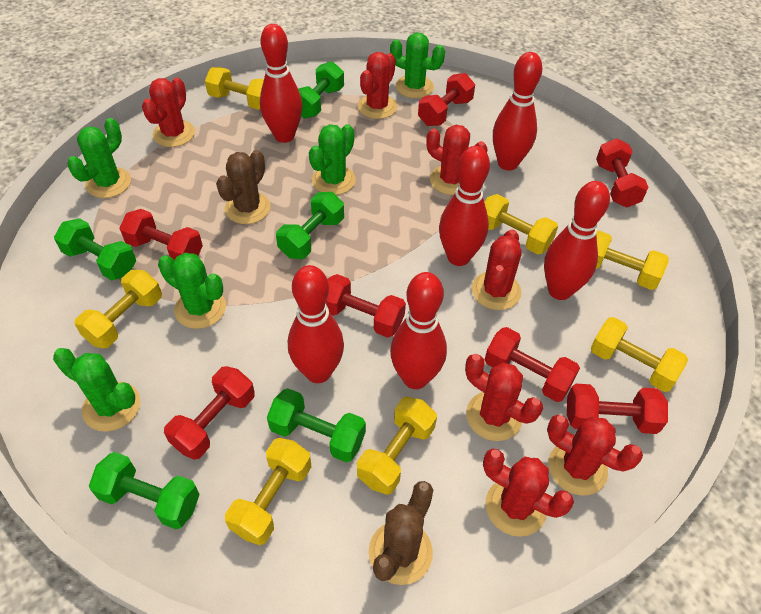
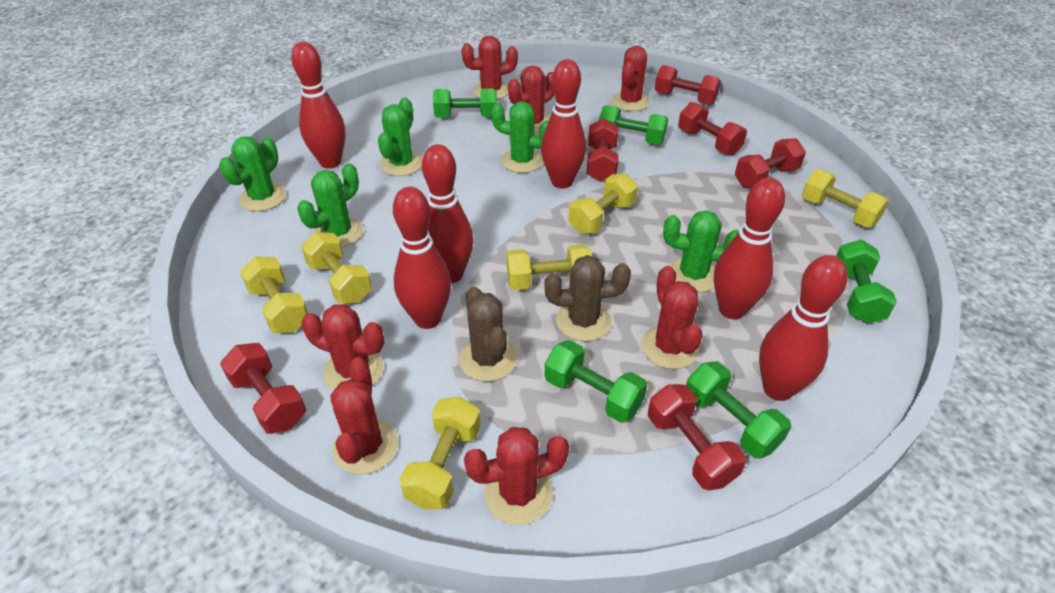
red dumbbell: [120,209,203,260] [164,366,255,460] [326,274,406,338] [418,73,475,126] [485,327,580,402] [567,384,668,434] [596,139,648,207] = 7 -> [220,343,306,434] [587,118,619,182] [648,384,746,491] [655,65,721,105] [678,102,747,155] [735,138,806,188] = 6
yellow dumbbell: [75,270,162,349] [205,67,264,110] [225,438,311,545] [357,397,437,495] [484,194,558,254] [591,317,688,392] [596,230,669,290] = 7 -> [240,256,308,333] [301,232,372,303] [400,397,481,509] [507,244,592,290] [568,173,638,234] [802,169,889,228] = 6

